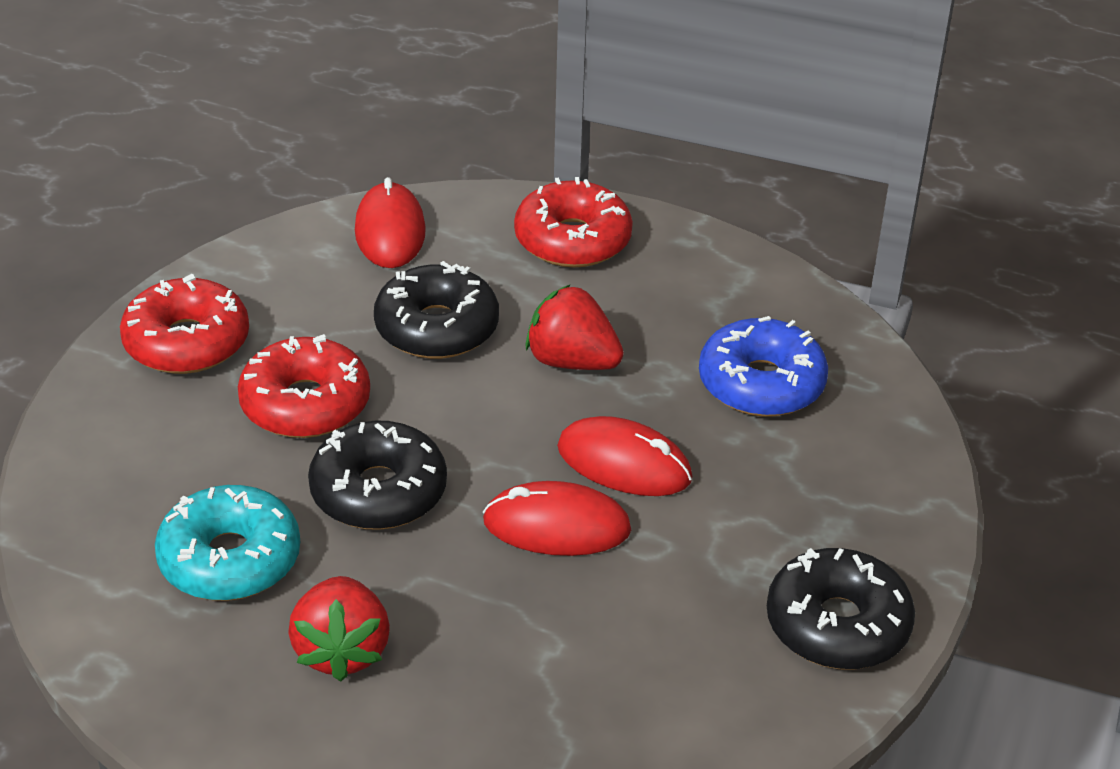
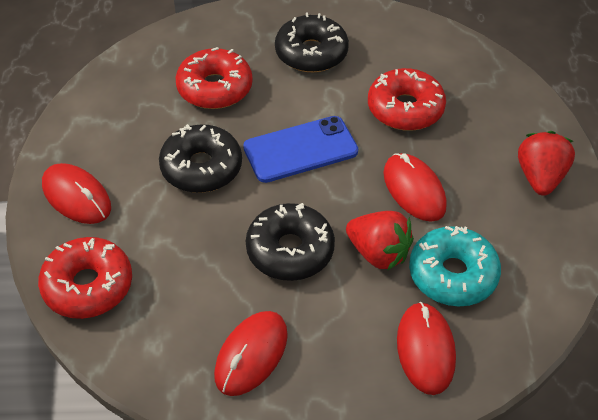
blue donut: [699,316,828,417] = 1 -> none = 0
blue phone: none = 0 -> [243,116,358,183] = 1
red mouse: [355,177,426,268] [483,481,631,556] [557,416,692,496] = 3 -> [42,163,111,224] [214,311,288,396] [384,153,447,222] [397,302,456,395] = 4

